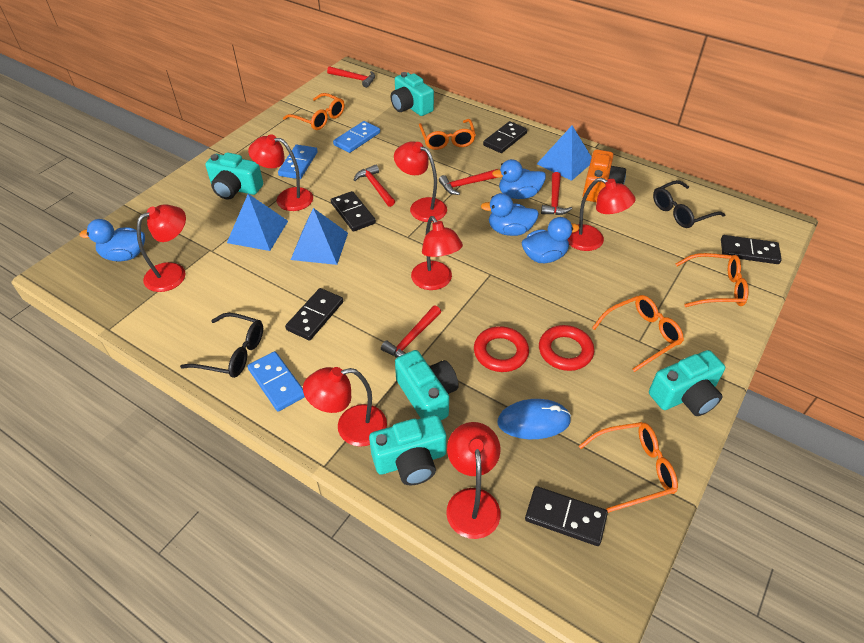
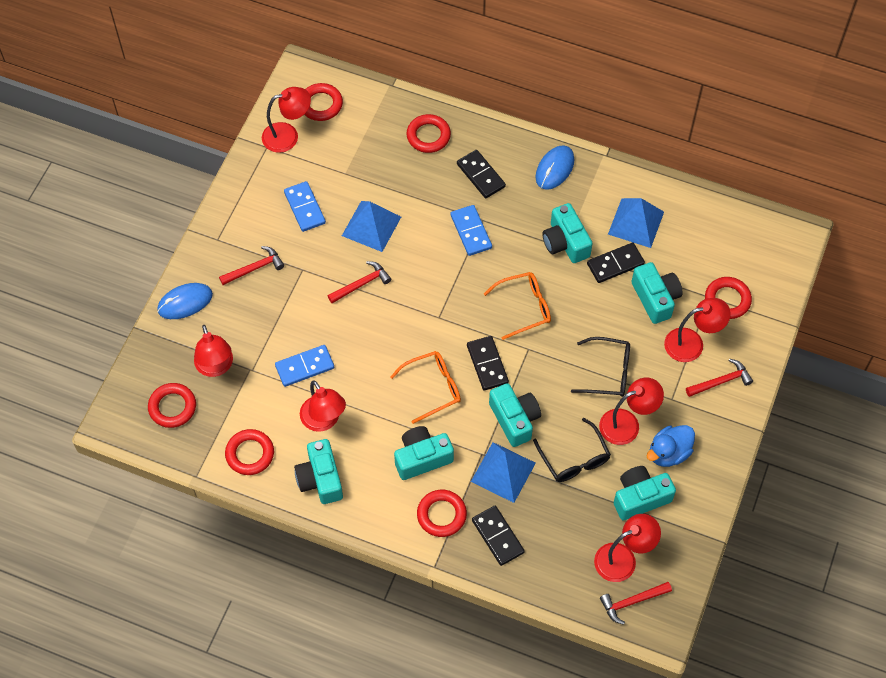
black domino: [285,288,343,340] [331,191,376,232] [483,121,527,153] [525,486,608,546] [721,235,782,264] = 5 -> [457,150,506,198] [467,336,509,390] [472,506,525,566] [587,243,645,283] = 4
blue duck: [79,219,145,261] [481,193,539,236] [492,159,546,199] [521,217,579,263] = 4 -> [646,425,695,467] = 1
blue mouse: [497,399,571,439] = 1 -> [157,283,213,319] [535,146,574,190] = 2
orange camera: [583,149,626,202] = 1 -> none = 0
orange glasses: [283,93,344,130] [419,119,476,150] [579,422,678,513] [592,295,684,372] [676,253,749,307] = 5 -> [390,351,461,424] [484,272,551,340] = 2
red hammer: [327,66,375,88] [354,165,395,207] [381,305,441,358] [439,169,499,195] [541,172,572,215] = 5 -> [219,246,284,285] [328,261,391,303] [600,582,672,625] [686,359,753,397] = 4
red lamp: [137,205,186,292] [248,134,313,211] [303,367,387,447] [394,141,447,222] [411,216,463,290] [446,422,500,539] [568,178,635,251] = 7 -> [194,325,233,377] [262,87,311,153] [300,380,346,432] [594,514,661,582] [599,378,664,445] [664,298,730,362] = 6
red ring: [474,326,529,372] [539,325,594,371] = 2 -> [148,383,196,428] [225,429,274,475] [304,83,343,121] [407,114,451,153] [417,490,467,537] [705,277,752,319] = 6
turquoise camera: [205,152,263,200] [369,415,446,485] [391,72,434,116] [395,350,459,420] [649,350,725,416] = 5 -> [294,439,343,504] [394,426,454,480] [489,383,541,447] [542,203,593,263] [614,466,676,521] [631,262,682,324] = 6

